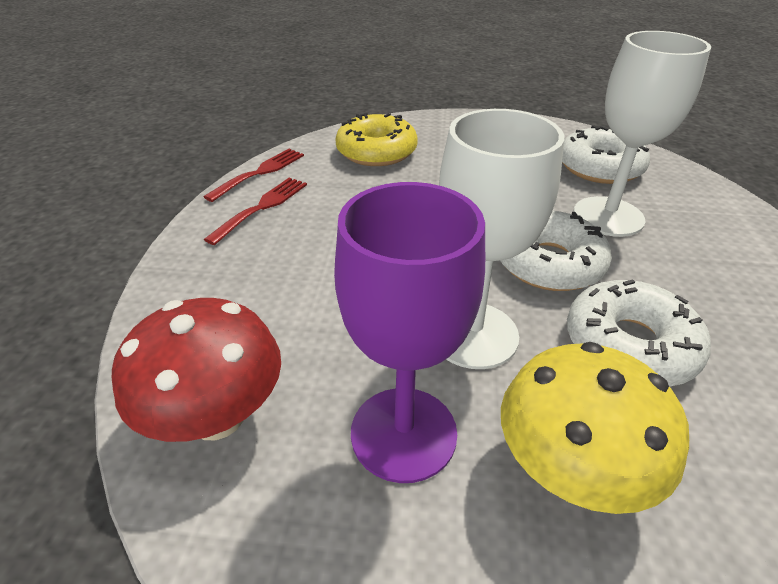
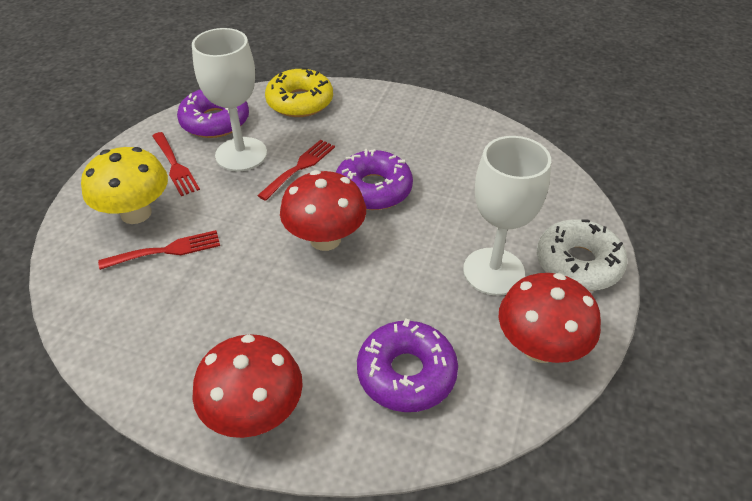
purple donut: none = 0 -> [177,89,249,138] [336,149,413,210] [357,318,458,412] = 3
purple goblet: [334,182,485,483] = 1 -> none = 0
red fork: [204,149,304,202] [204,178,307,245] = 2 -> [98,230,220,270] [152,132,200,196] [257,140,335,201] = 3
red mushroom: [112,298,281,442] = 1 -> [192,334,303,438] [280,170,366,251] [499,273,601,363] = 3
white donut: [500,211,612,291] [562,125,650,184] [567,279,711,387] = 3 -> [537,220,627,291] = 1

